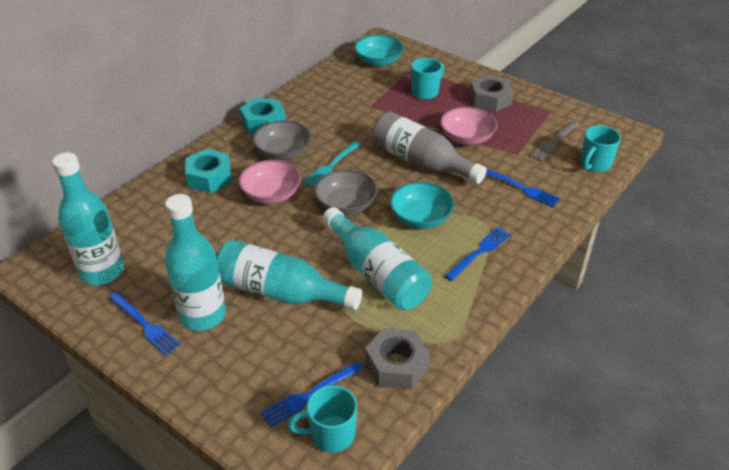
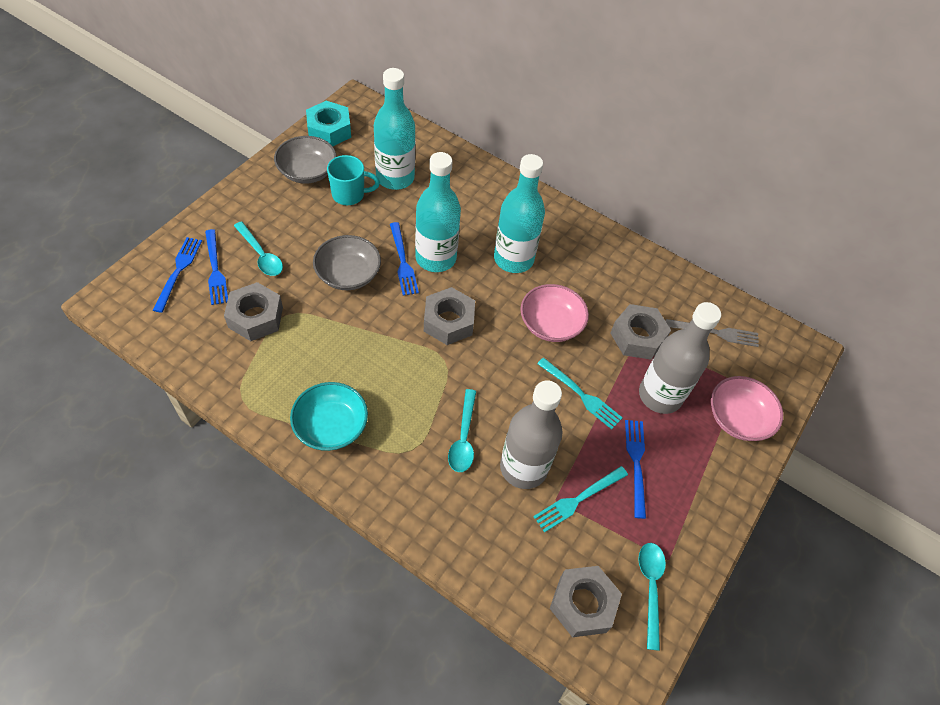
grey bottle: [372,111,487,184] = 1 -> [500,380,563,489] [639,302,721,414] = 2
grey nut: [365,328,430,389] [469,75,513,112] = 2 -> [224,282,283,341] [424,287,475,345] [550,566,622,637] [610,304,671,360] = 4
turquoise bottle: [52,152,124,285] [165,194,226,331] [216,240,362,311] [322,207,432,310] = 4 -> [374,68,415,190] [415,152,461,272] [494,154,545,273] = 3
turquoise bowl: [354,35,404,66] [390,182,455,229] = 2 -> [290,382,368,451] = 1
turquoise fork: [303,141,361,188] = 1 -> [533,466,628,533] [537,358,623,429] = 2
turquoise mug: [288,385,357,453] [411,58,444,99] [581,125,621,172] = 3 -> [327,155,380,205] = 1
turquoise nut: [185,149,232,193] [240,98,286,134] = 2 -> [306,101,351,146] = 1
turquoise spoon: none = 0 -> [234,221,283,276] [448,389,476,472] [638,543,666,651] = 3

